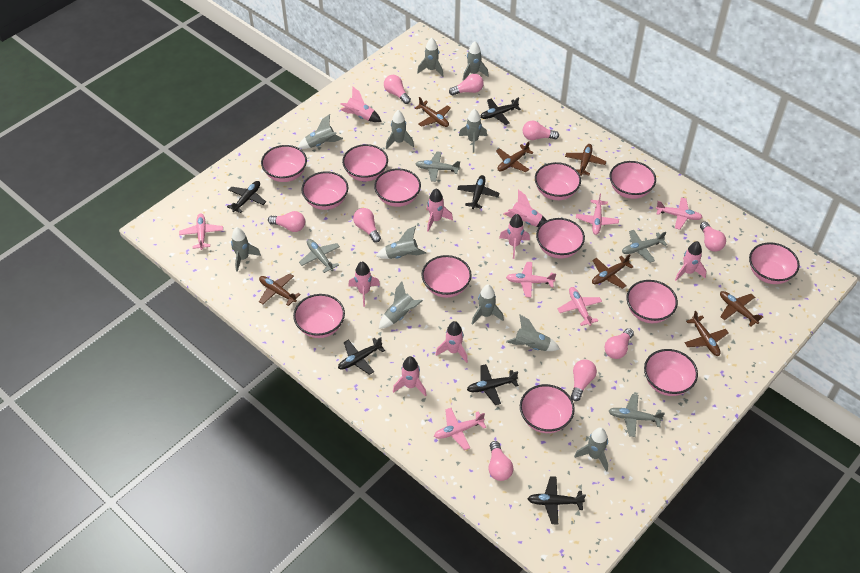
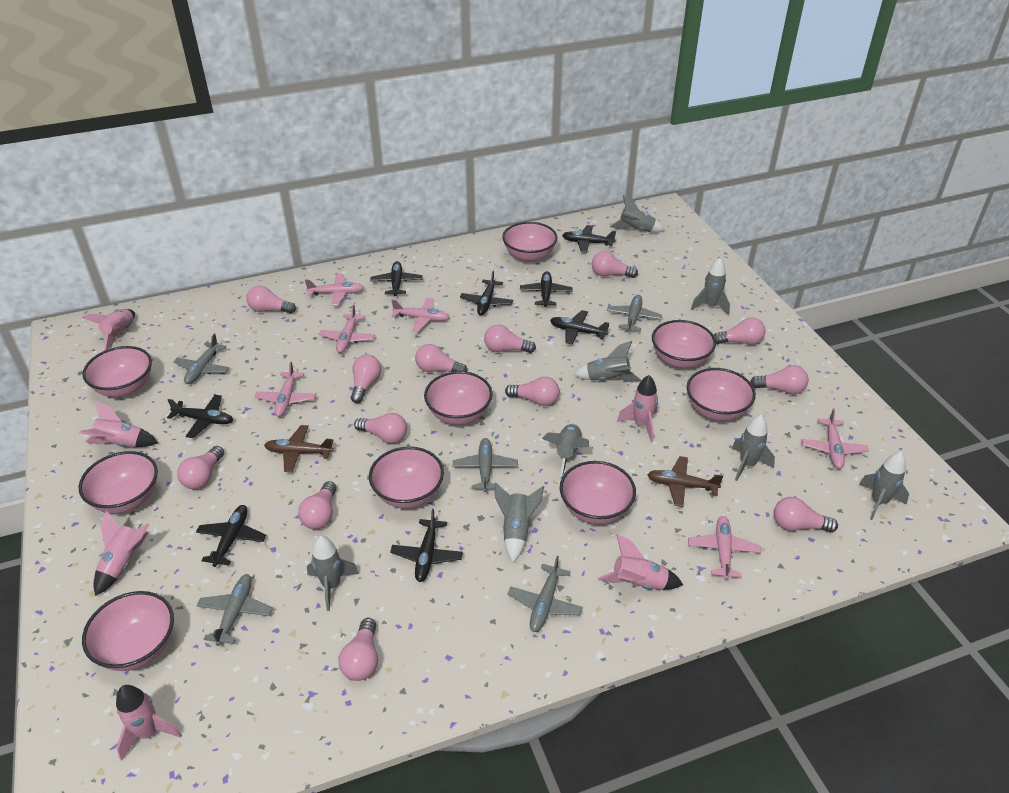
black plane: [227,181,266,213] [338,337,385,375] [457,175,499,209] [467,364,519,405] [480,97,521,125] [528,476,586,524] = 6 -> [167,395,233,438] [196,505,266,567] [370,261,422,296] [390,509,463,582] [460,271,513,315] [520,271,572,307] [550,310,609,344] [562,225,616,253] = 8
brown plane: [259,274,301,306] [415,97,451,127] [496,141,534,172] [565,144,606,176] [592,254,633,289] [685,311,728,356] [720,291,763,326] = 7 -> [264,425,334,472] [647,456,723,507] = 2
grey plane: [299,239,340,273] [416,152,460,182] [609,394,665,437] [622,230,667,263] = 4 -> [173,333,229,384] [197,574,273,646] [453,438,518,492] [508,556,583,632] [607,295,662,332] = 5
grey rocket: [231,227,261,272] [298,114,343,149] [376,226,426,259] [379,281,423,329] [386,110,414,149] [417,38,444,77] [459,109,487,153] [462,41,489,81] [472,284,504,325] [506,314,560,351] [574,427,608,472] = 11 -> [307,536,359,611] [495,482,544,562] [542,424,589,477] [573,341,641,382] [610,195,665,233] [691,258,730,315] [732,415,775,481] [859,452,909,520] = 8
pink bowl: [261,145,307,182] [293,294,345,338] [301,171,348,210] [342,144,388,181] [374,169,421,207] [421,255,472,298] [520,384,575,433] [535,162,581,200] [536,218,585,259] [609,161,656,199] [626,280,678,323] [644,349,698,396] [749,242,800,284] = 13 -> [78,451,158,514] [82,346,152,397] [82,591,174,671] [369,446,444,508] [424,371,493,425] [502,222,558,262] [560,461,636,524] [652,320,716,368] [686,368,756,421] = 9
pink light bulb: [268,211,305,232] [353,208,381,243] [384,75,411,104] [449,74,484,96] [488,441,513,481] [523,121,559,140] [571,359,597,401] [605,328,634,359] [700,222,726,252] = 9 -> [177,446,224,489] [246,286,296,314] [298,481,337,529] [339,618,378,681] [351,355,381,403] [354,413,407,444] [415,344,467,372] [484,325,536,353] [505,377,560,406] [592,251,638,278] [714,318,766,345] [750,365,809,394] [774,497,838,533] = 13
pink rocket: [340,86,382,122] [348,261,380,307] [393,356,427,397] [426,189,453,232] [435,321,468,363] [499,214,530,259] [503,189,547,227] [675,241,706,281] = 8 -> [79,400,158,447] [82,309,135,351] [93,511,150,596] [116,685,182,761] [598,534,683,590] [617,375,658,442] = 6

